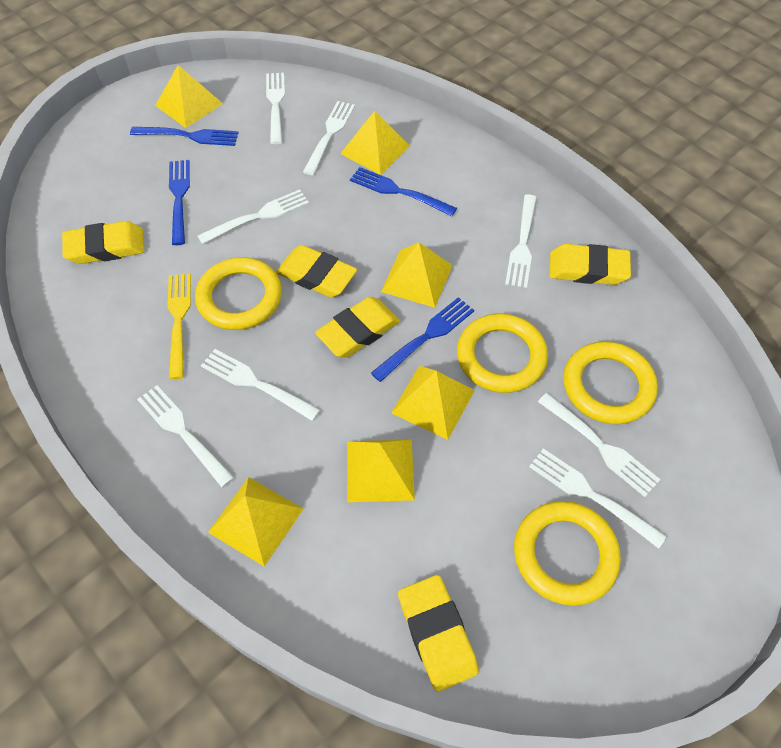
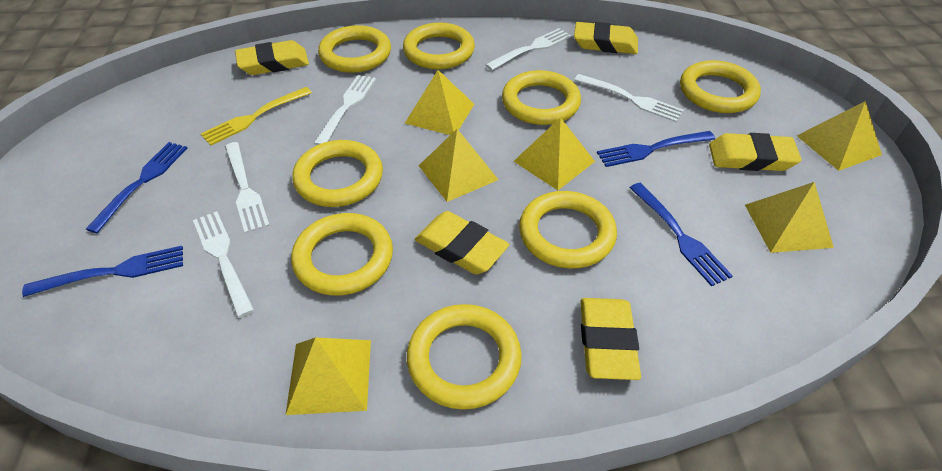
white fork: [137,385,234,488] [198,189,309,244] [201,349,320,421] [266,73,285,144] [303,101,355,175] [505,195,537,288] [529,448,667,549] [538,393,661,497] = 8 -> [193,211,254,318] [225,142,270,233] [313,75,376,145] [486,28,572,70] [574,74,684,122] = 5
yellow ring: [195,257,282,330] [457,313,548,393] [514,501,621,606] [563,341,658,424] = 4 -> [291,213,393,296] [292,140,383,207] [318,25,391,73] [403,23,475,69] [407,304,522,410] [502,70,581,125] [519,191,617,269] [680,60,761,113] = 8

